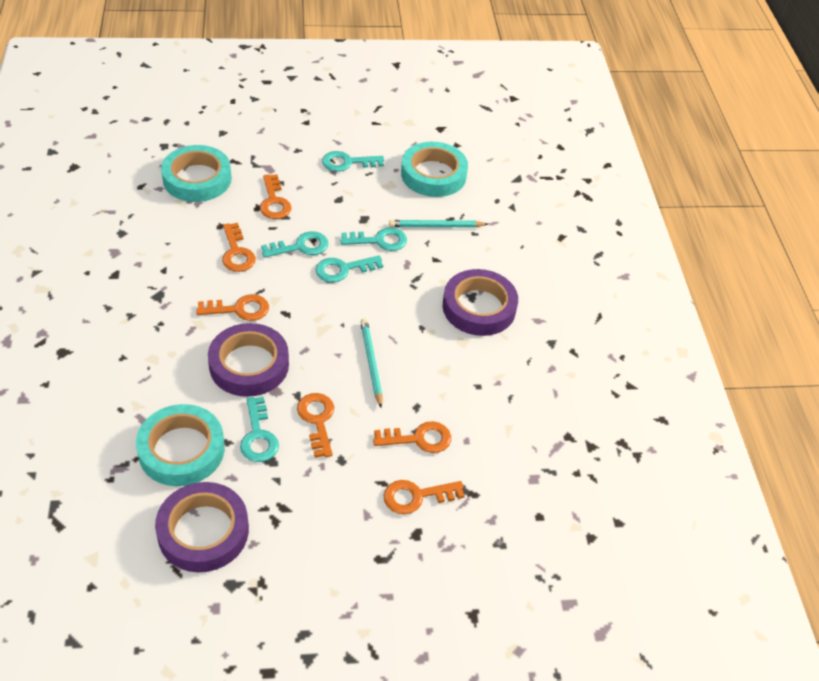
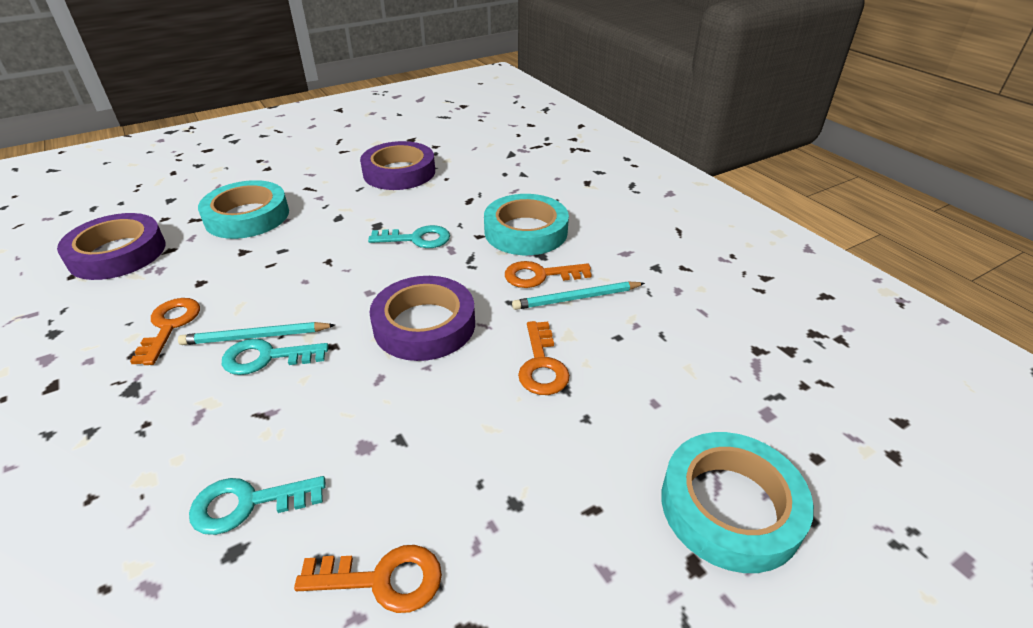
orange key: [196,294,269,321] [222,223,256,272] [260,174,292,219] [297,393,334,458] [373,421,451,453] [384,480,465,514] = 6 -> [130,298,200,365] [294,545,442,613] [505,261,592,288] [518,321,570,395] = 4
turquoise key: [240,397,279,462] [261,231,329,258] [316,255,383,282] [322,151,384,172] [340,227,407,251] = 5 -> [189,476,326,535] [222,339,329,375] [368,225,450,248] = 3

